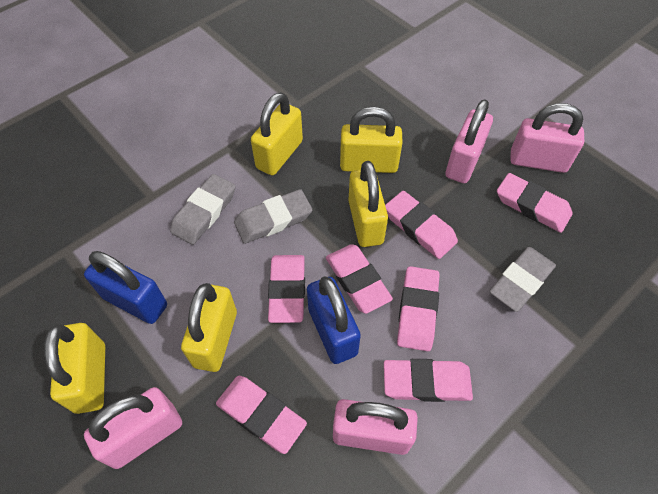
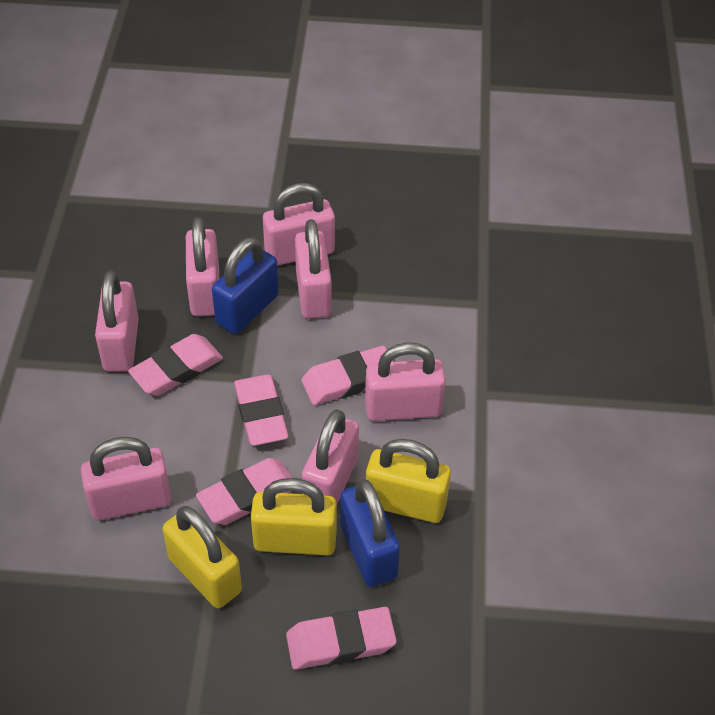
grey eraser: [170,174,235,245] [234,189,312,244] [489,247,556,312] = 3 -> none = 0
pink eraser: [216,376,307,454] [268,255,305,323] [326,244,393,314] [384,359,473,402] [385,191,458,259] [397,266,440,351] [497,173,573,233] = 7 -> [128,334,223,396] [196,458,293,525] [234,374,289,446] [286,607,397,670] [301,346,393,405] = 5
pink padlock: [84,387,182,469] [333,399,418,455] [445,99,493,183] [510,103,584,173] = 4 -> [81,437,171,520] [95,270,139,372] [186,217,219,316] [263,183,335,266] [295,219,331,319] [302,409,359,504] [365,342,446,421] = 7
yellow padlock: [44,323,105,414] [181,283,237,372] [251,92,303,175] [340,107,402,173] [348,161,388,247] = 5 -> [162,506,242,608] [251,478,337,555] [366,439,451,523] = 3

